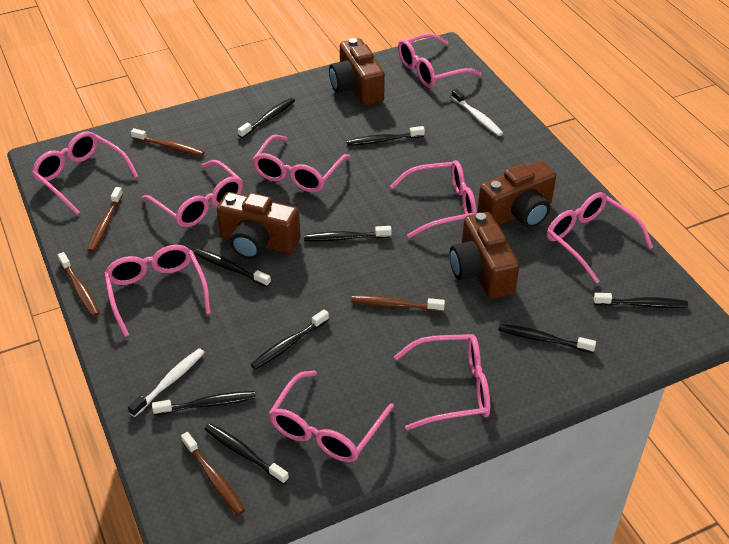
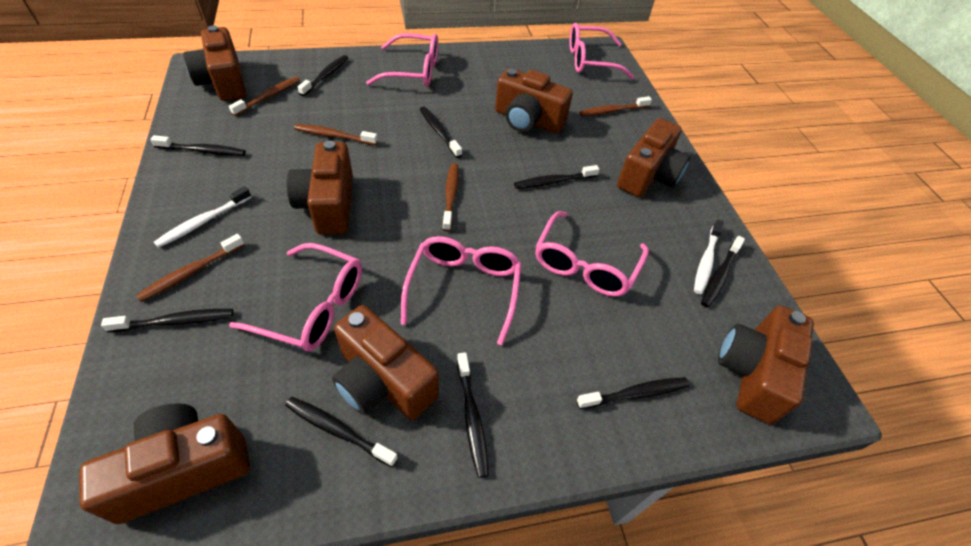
brown camera: [217,192,301,259] [329,38,385,106] [449,212,519,299] [477,161,556,228] = 4 -> [79,403,250,524] [183,25,246,101] [286,141,353,235] [332,305,439,420] [495,68,573,133] [617,118,690,197] [718,306,814,424] = 7
pink glasses: [32,131,139,215] [104,245,211,337] [142,160,243,228] [252,135,350,193] [269,371,394,462] [390,160,477,238] [394,334,490,430] [398,33,482,88] [547,192,653,284] = 9 -> [229,243,362,351] [366,33,438,87] [401,236,521,345] [535,211,649,297] [569,23,635,79] = 5

